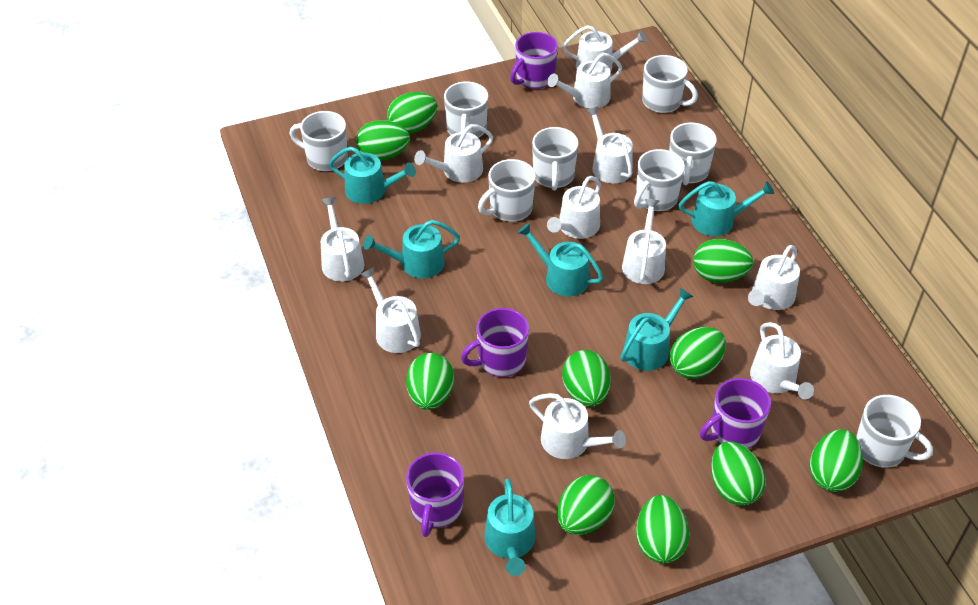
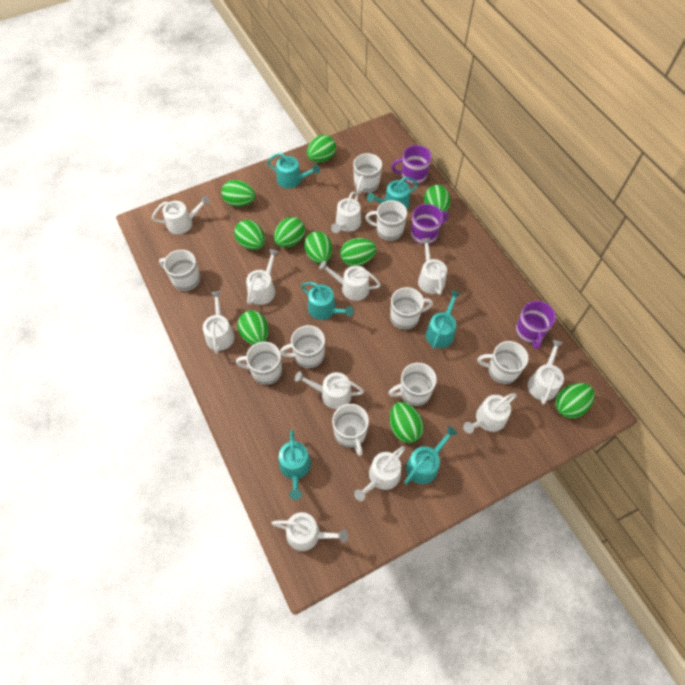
purple mug: [406,452,464,537] [461,308,529,377] [510,32,558,89] [700,378,771,449] = 4 -> [391,145,432,184] [411,204,449,244] [516,301,556,349] = 3
white mug: [290,111,348,171] [444,81,488,138] [478,159,536,222] [532,127,579,191] [634,149,685,211] [642,55,698,113] [669,122,717,185] [856,395,933,468] = 8 -> [159,250,200,291] [236,342,282,385] [280,325,325,368] [332,404,369,456] [353,153,382,194] [365,200,407,241] [389,363,437,406] [390,287,433,329] [477,341,529,384] = 9

